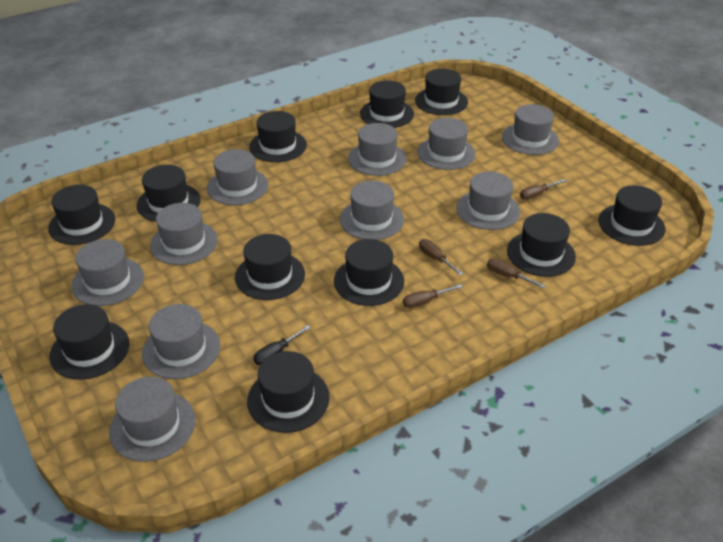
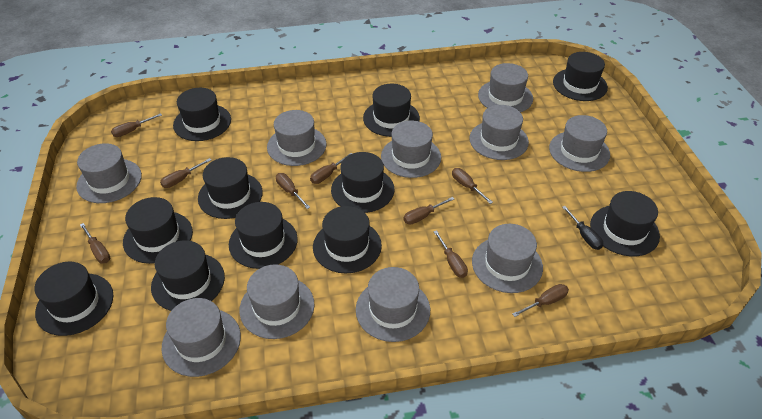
brown screwdriver: [403,284,463,308] [419,239,463,275] [487,258,545,288] [520,179,566,200] = 4 -> [80,223,110,264] [111,113,162,137] [160,158,211,188] [276,173,310,209] [310,153,353,184] [404,197,454,224] [433,230,468,278] [452,168,493,204] [513,284,569,317] = 9

